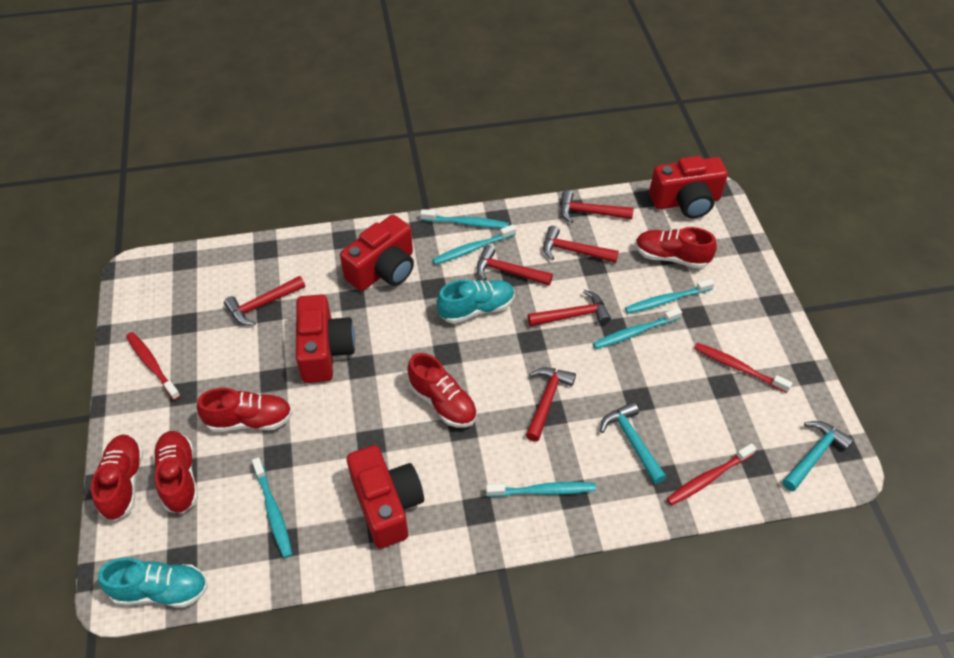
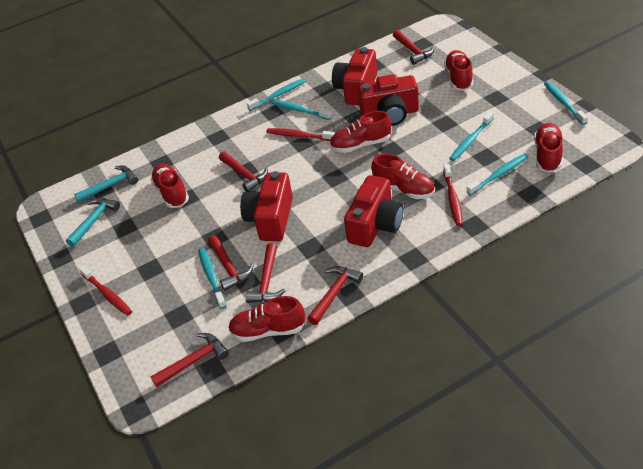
red shoe: [91,434,144,521] [153,431,198,513] [197,388,292,432] [407,353,477,428] [635,227,717,269] = 5 -> [151,164,189,208] [228,296,305,342] [330,111,391,153] [371,154,435,199] [444,50,473,91] [534,123,563,173] = 6
turquoise shoe: [98,558,207,608] [437,280,515,324] = 2 -> none = 0

